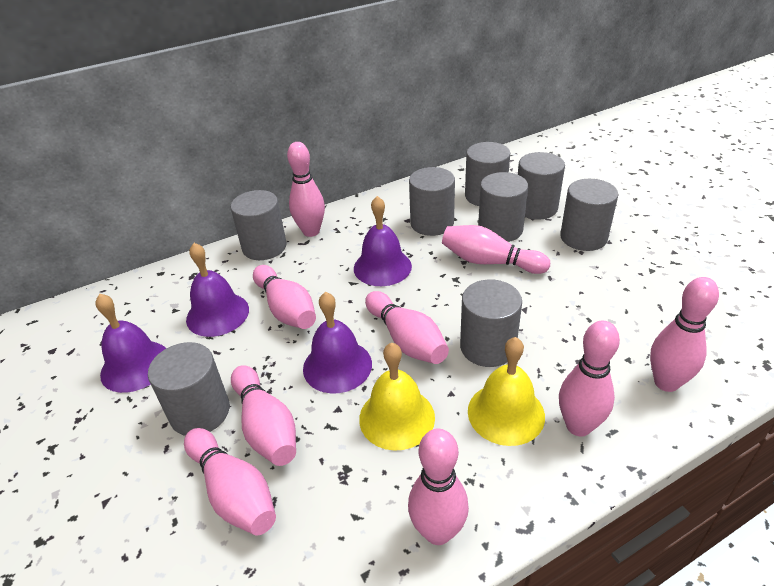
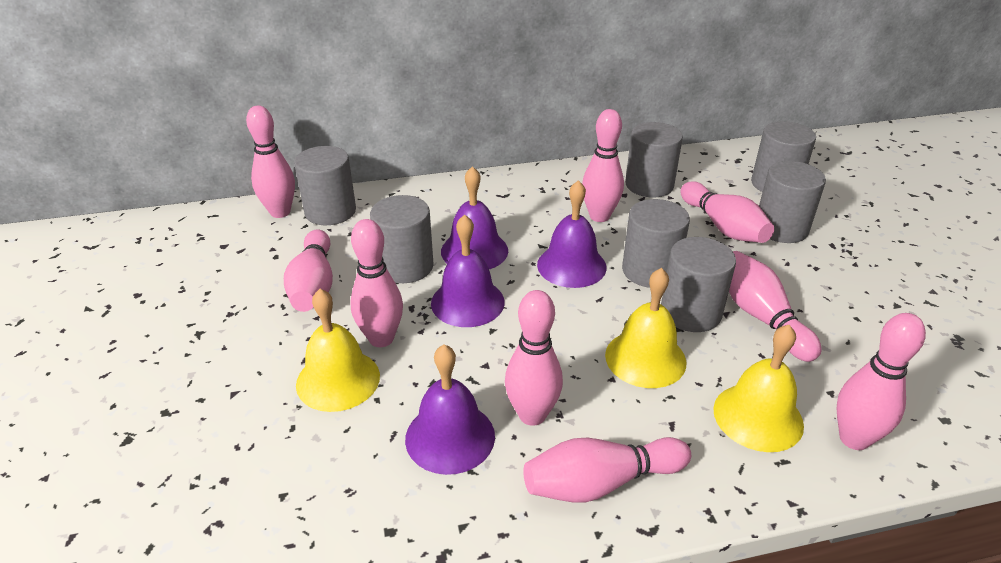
grey cylinder: [148,342,230,436] [231,190,287,260] [409,167,455,236] [460,280,522,367] [465,142,510,206] [478,172,528,242] [518,152,565,220] [560,179,619,251] = 8 -> [294,146,356,225] [370,195,434,283] [622,199,690,288] [625,122,683,198] [661,237,736,332] [751,121,816,192] [759,161,826,243] = 7
yellow bell: [359,343,435,451] [468,337,545,446] = 2 -> [296,289,380,412] [605,268,687,388] [713,325,804,452] = 3

